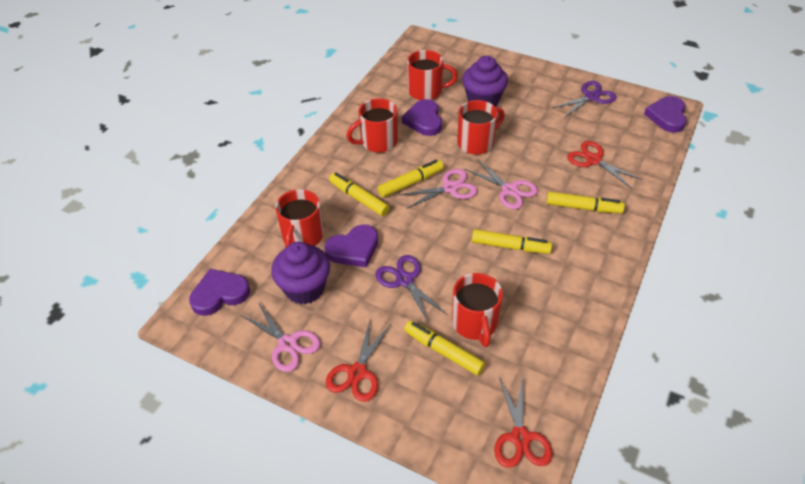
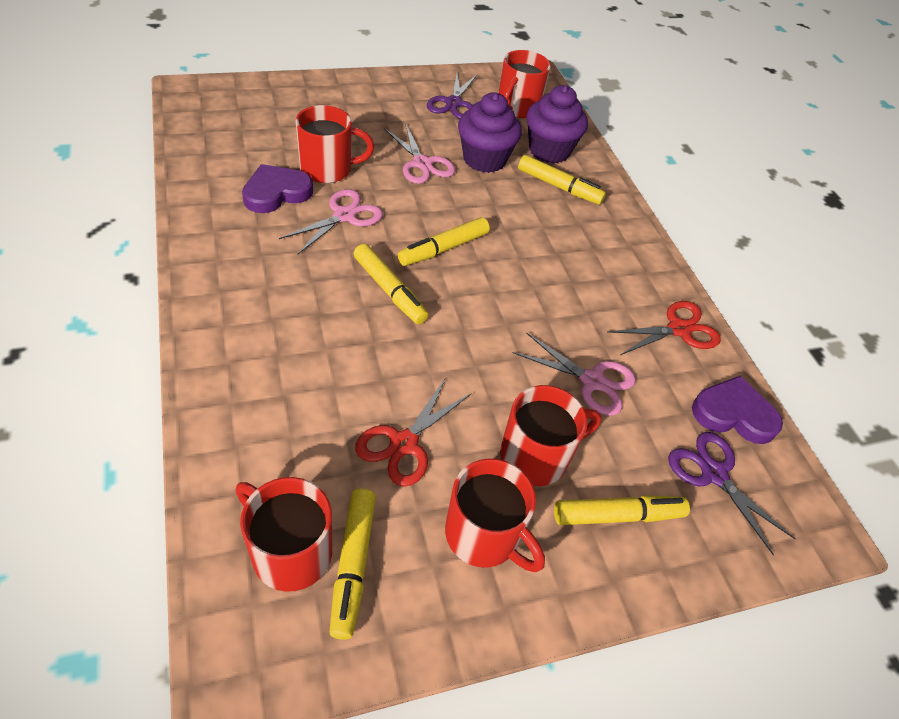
purple heart: [189,269,250,316] [325,225,378,267] [402,99,442,136] [644,96,687,133] = 4 -> [242,164,313,213] [692,376,783,444] = 2
red scissors: [326,320,391,402] [494,377,552,468] [567,141,642,189] = 3 -> [355,379,471,487] [607,301,721,355] = 2

